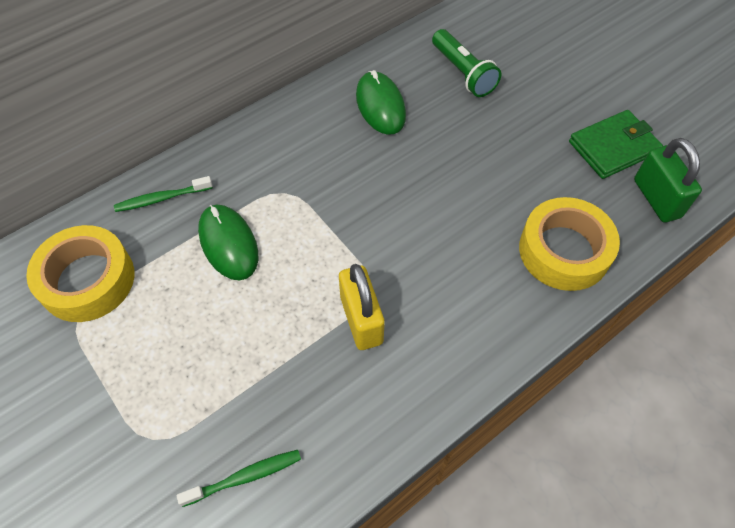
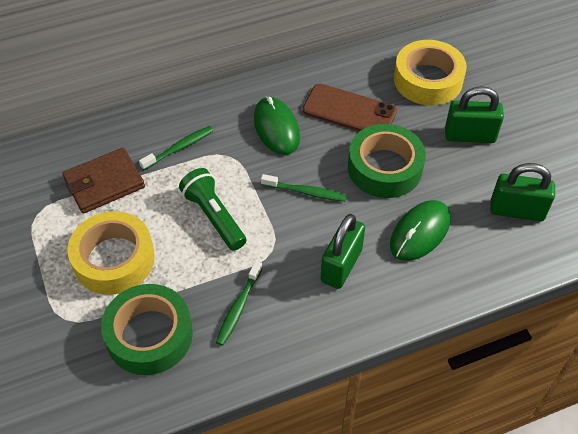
brown phone: none = 0 -> [303,84,397,131] = 1
brown wallet: none = 0 -> [62,148,145,214] = 1
green padlock: [634,138,702,222] = 1 -> [320,214,365,289] [445,86,504,143] [490,163,555,221] = 3
green tape: none = 0 -> [101,284,193,375] [348,124,426,198] = 2
green toothbrush: [114,176,213,212] [177,450,301,507] = 2 -> [139,126,214,170] [216,261,262,346] [261,174,347,202] = 3
green wallet: [569,110,663,179] = 1 -> none = 0
yellow padlock: [339,264,385,350] = 1 -> none = 0

